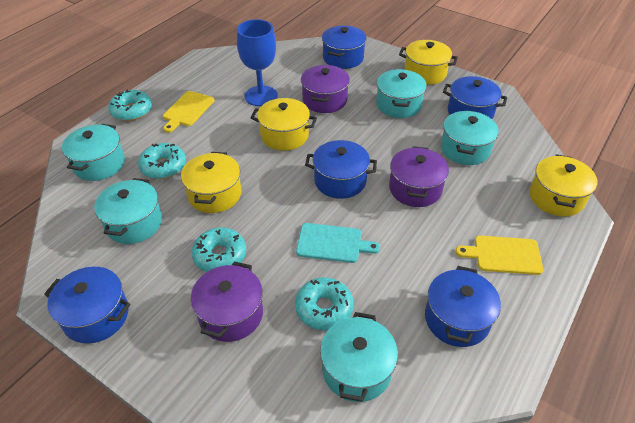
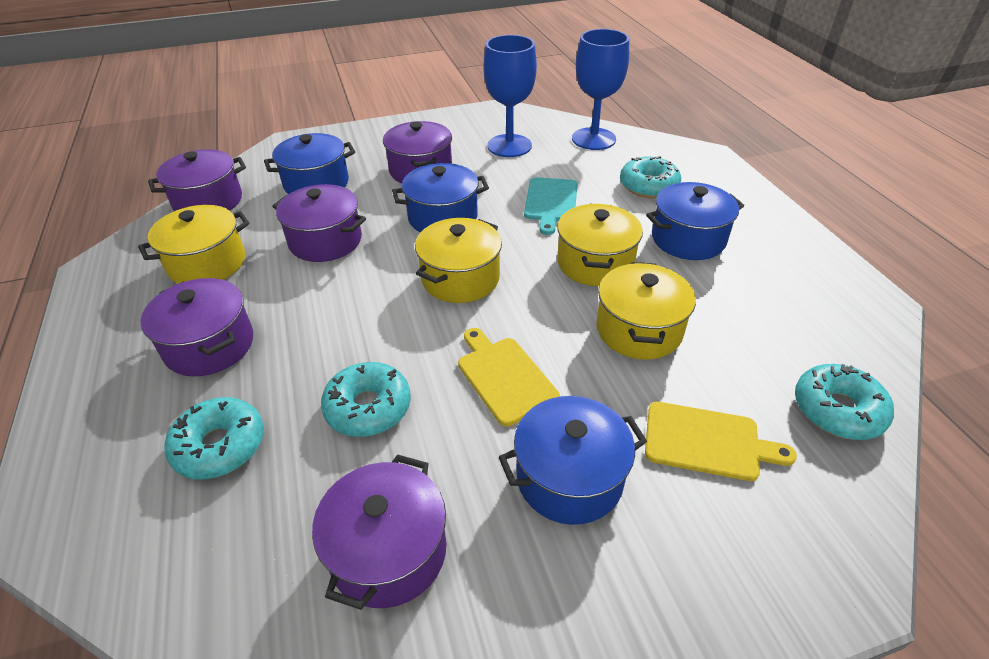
blue goblet: [237,19,278,106] = 1 -> [484,35,537,157] [572,29,629,150] = 2
blue pot: [44,267,131,344] [305,140,377,199] [322,26,366,69] [425,266,501,347] [443,76,507,119] = 5 -> [264,133,355,194] [392,163,489,232] [499,396,647,525] [646,182,744,260] = 4
purple pot: [191,261,263,342] [301,65,350,113] [389,146,449,207] = 3 -> [140,278,253,377] [148,149,246,211] [272,184,366,262] [312,454,446,610] [383,121,452,183] = 5
turquoise pot: [62,124,125,181] [94,178,162,244] [320,312,398,402] [376,69,427,118] [441,110,499,165] = 5 -> none = 0

